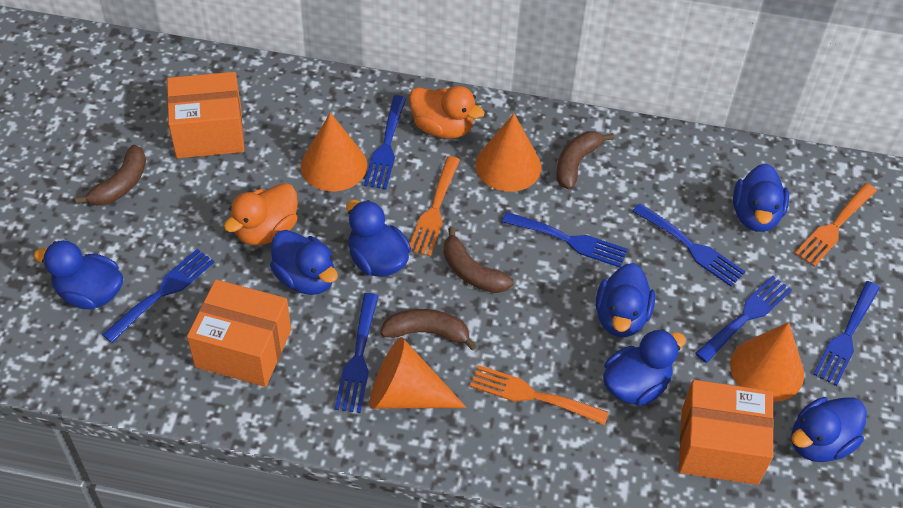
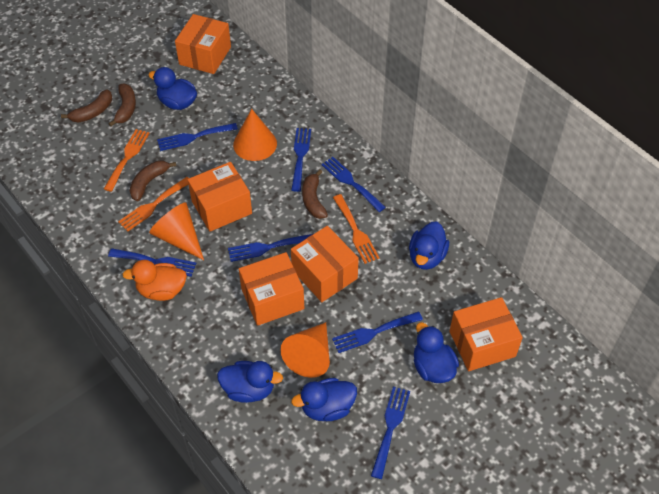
blue duck: [34,240,123,310] [270,230,338,295] [346,200,411,277] [596,263,655,337] [603,329,686,406] [733,164,789,232] [791,397,867,462] = 7 -> [149,67,197,110] [217,361,283,403] [291,378,357,421] [409,222,449,270] [414,322,459,383] = 5
orange box: [167,72,244,159] [187,279,291,387] [679,380,774,485] = 3 -> [175,14,231,74] [188,162,252,232] [239,252,304,326] [291,226,359,302] [450,297,523,371] = 5
orange cone: [301,112,367,191] [369,337,466,409] [475,113,541,192] [730,322,804,402] = 4 -> [149,202,204,260] [233,109,277,161] [281,322,330,378] = 3
orange duck: [224,183,298,245] [409,86,485,139] = 2 -> [122,260,187,301] = 1

